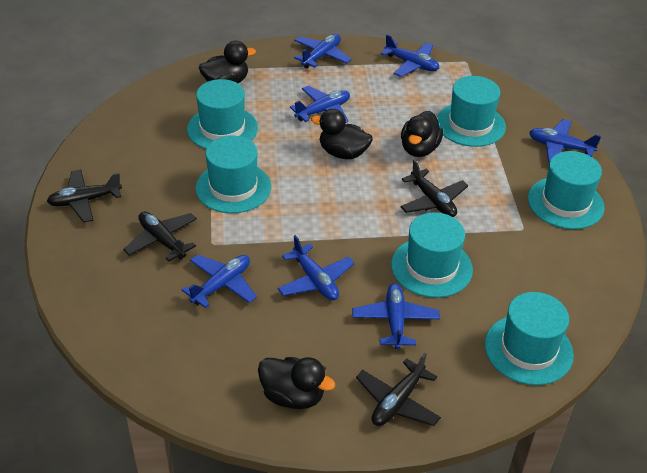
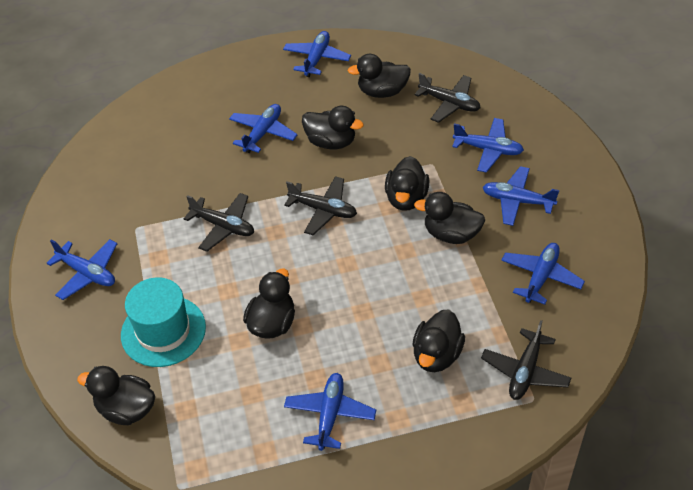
black duck: [199,41,256,83] [258,357,335,409] [311,109,373,159] [401,111,443,157] = 4 -> [77,366,155,425] [243,269,295,339] [302,106,364,149] [348,54,411,98] [385,156,429,211] [413,310,465,372] [414,192,485,244] = 7
turquoise hat: [187,79,258,149] [195,136,271,213] [391,212,473,298] [437,76,506,147] [485,292,574,385] [528,151,605,229] = 6 -> [121,277,206,367] = 1

